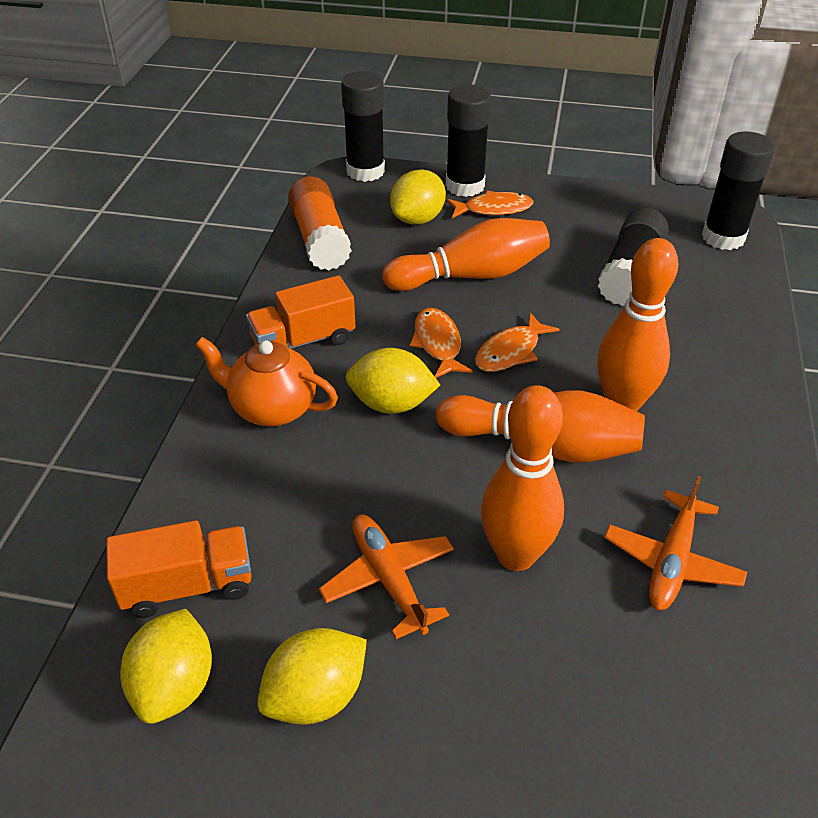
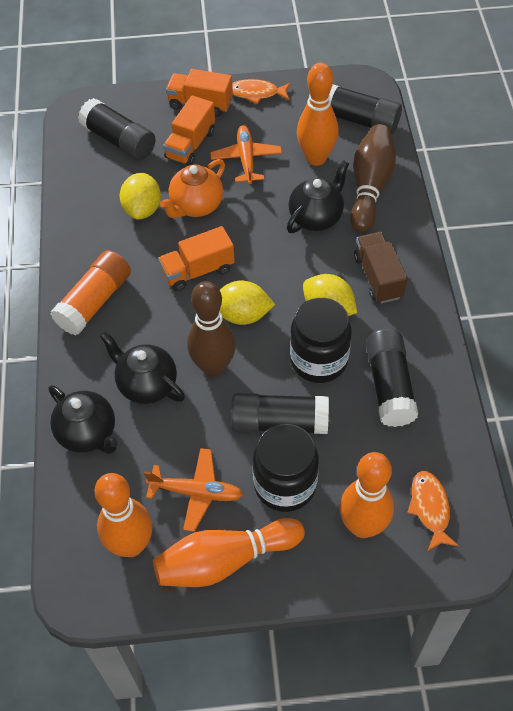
black jar: none = 0 -> [253,424,319,512] [290,298,352,383] = 2
black teapot: none = 0 -> [48,385,118,454] [100,331,185,404] [287,160,349,233] = 3
brown bowling pin: none = 0 -> [187,281,236,377] [350,124,396,233] = 2
brown truck: none = 0 -> [354,232,407,303] = 1
orange fish: [410,308,472,378] [447,191,533,218] [475,313,560,372] = 3 -> [232,79,291,104] [407,471,459,551] = 2
orange truck: [106,520,252,618] [246,275,356,349] = 2 -> [158,226,235,291] [163,95,215,166] [166,69,233,117] = 3
yellow lemon: [120,609,212,724] [257,628,367,725] [346,348,440,414] [390,169,446,225] = 4 -> [120,173,161,220] [220,281,275,325] [303,274,357,316] = 3

